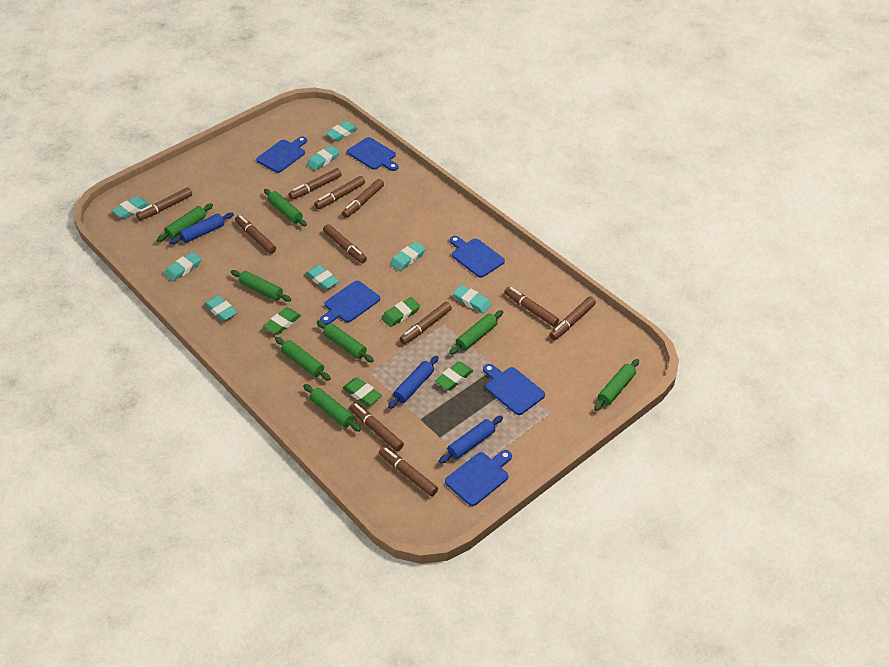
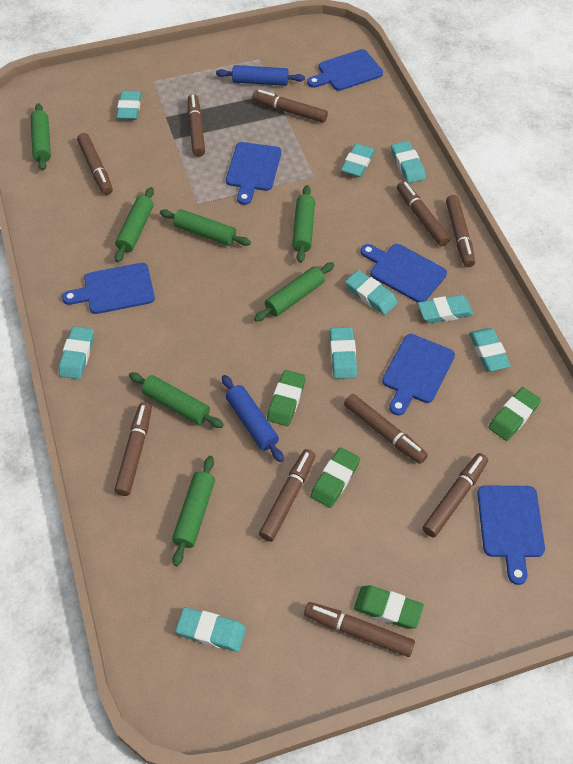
blue rolling pin: [169,212,234,244] [388,356,439,409] [439,416,503,464] = 3 -> [216,65,305,86] [222,375,284,462] = 2
brown marker: [136,188,192,220] [235,215,276,254] [289,168,342,200] [314,176,365,209] [323,224,367,263] [342,179,384,218] [349,402,404,451] [379,446,438,496] [400,302,452,344] [504,287,559,327] [549,297,596,340] = 11 -> [77,133,113,195] [114,402,152,496] [188,94,205,157] [252,90,328,123] [259,449,315,542] [304,602,415,657] [344,394,428,464] [397,181,450,246] [422,453,488,537] [446,195,475,267] = 10
green rolling pin: [157,203,213,242] [231,270,291,302] [264,189,307,226] [275,337,331,381] [303,384,361,432] [317,321,374,362] [449,310,503,355] [594,359,639,411] = 8 -> [30,103,51,171] [115,187,154,262] [129,372,224,428] [160,209,251,246] [172,456,215,566] [254,262,334,322] [292,185,315,263] = 7
turquoise eraser: [112,196,150,219] [164,252,201,282] [204,295,238,321] [305,265,339,290] [306,146,340,171] [325,121,358,141] [390,242,425,271] [453,285,492,313] = 8 -> [59,326,94,379] [117,91,141,120] [176,607,246,652] [330,327,357,379] [341,143,375,177] [345,270,398,315] [391,141,426,183] [418,295,474,323] [469,328,511,371] = 9

